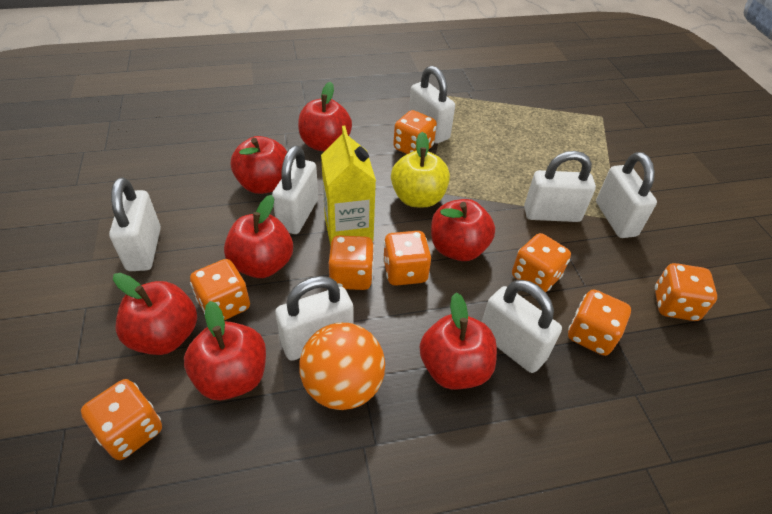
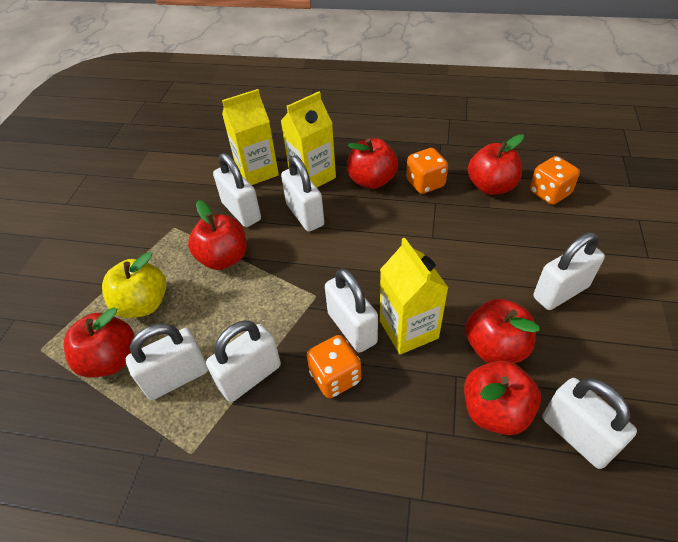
orange ball: [299,323,385,410] = 1 -> none = 0
orange dice: [81,379,162,460] [190,259,250,320] [329,235,374,290] [383,231,431,286] [393,110,437,154] [512,233,571,292] [568,290,631,356] [655,263,717,321] = 8 -> [306,335,361,398] [406,148,448,194] [530,156,580,205] = 3
red apple: [113,273,197,355] [184,301,266,400] [224,195,293,278] [231,136,287,194] [298,82,352,152] [420,293,497,389] [431,199,495,261] = 7 -> [64,307,134,378] [188,200,247,270] [347,138,398,189] [464,360,541,435] [465,299,540,363] [468,134,524,195] = 6
yellow carton: [321,126,376,246] = 1 -> [222,89,279,185] [281,92,336,187] [380,238,449,355] = 3

